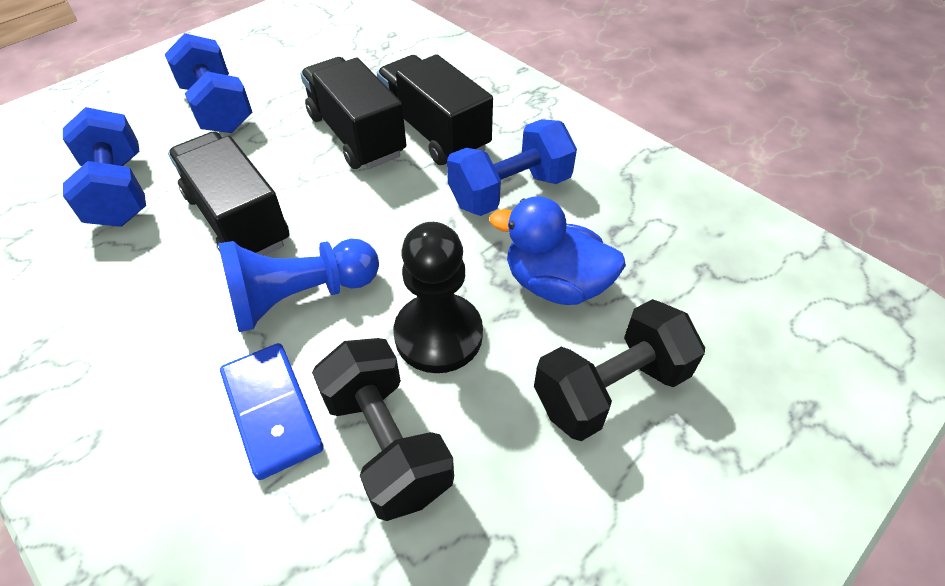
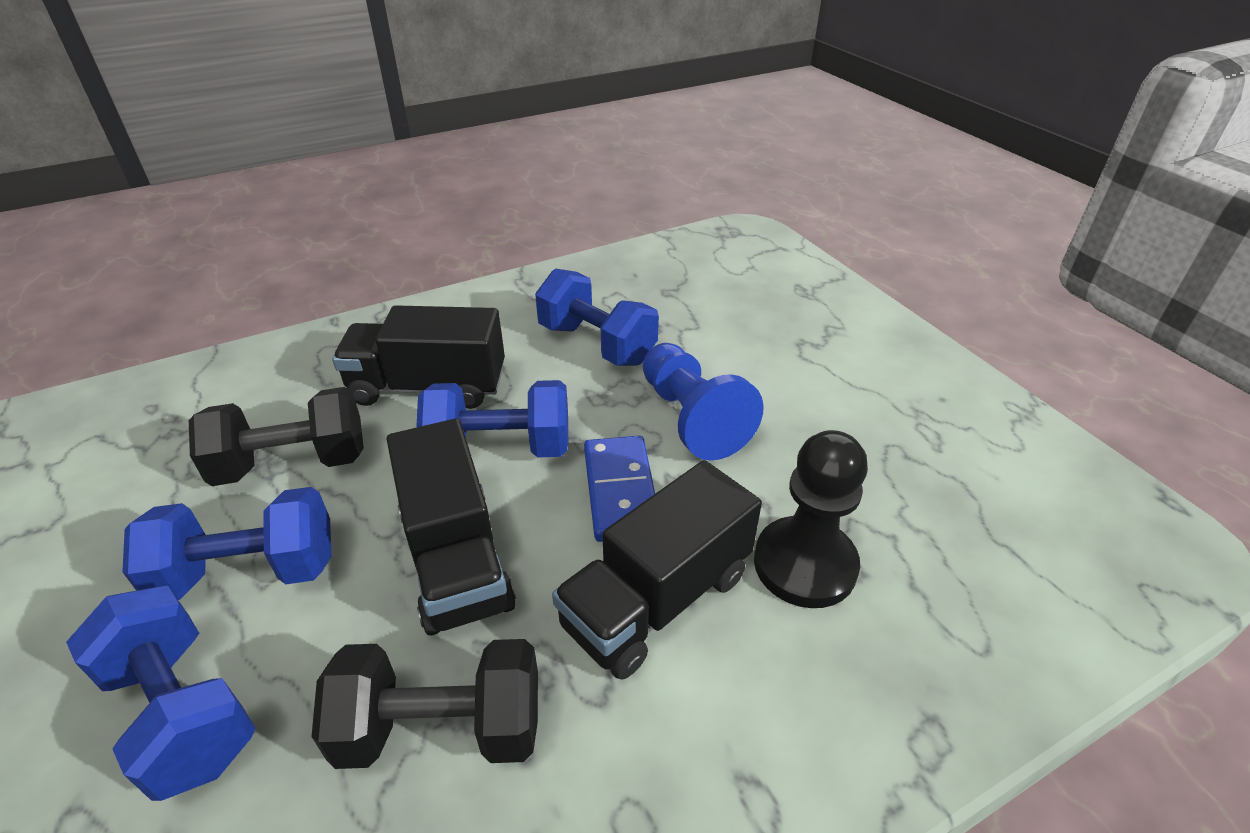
blue duck: [489,196,626,305] = 1 -> none = 0
blue dumbbell: [63,107,146,227] [165,33,253,133] [447,119,577,216] = 3 -> [66,585,256,801] [122,487,331,600] [416,380,568,457] [535,269,659,366] = 4

